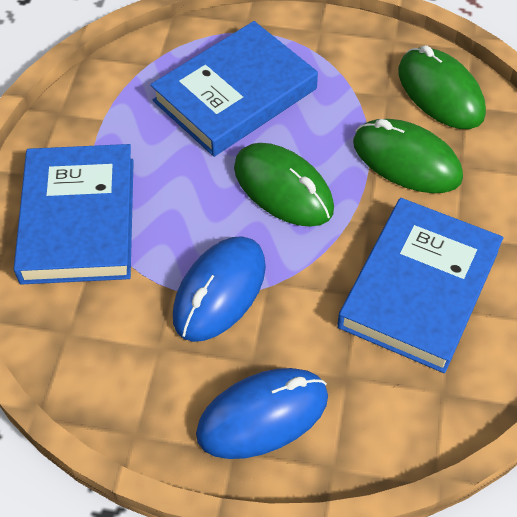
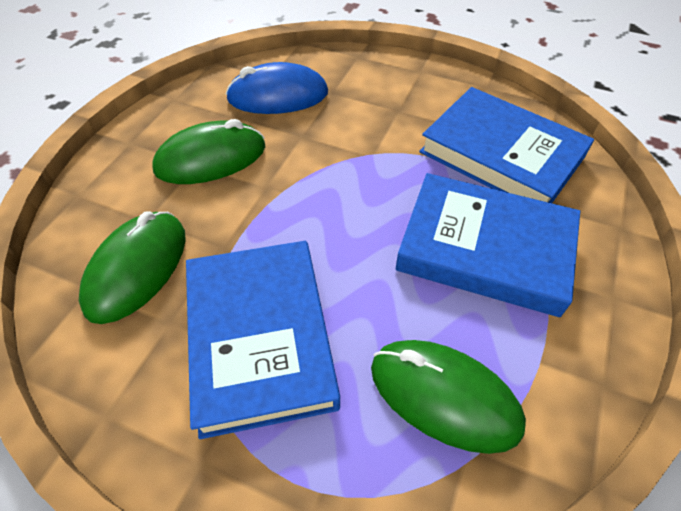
blue mouse: [173,236,266,342] [196,368,328,459] = 2 -> [226,62,328,114] = 1

